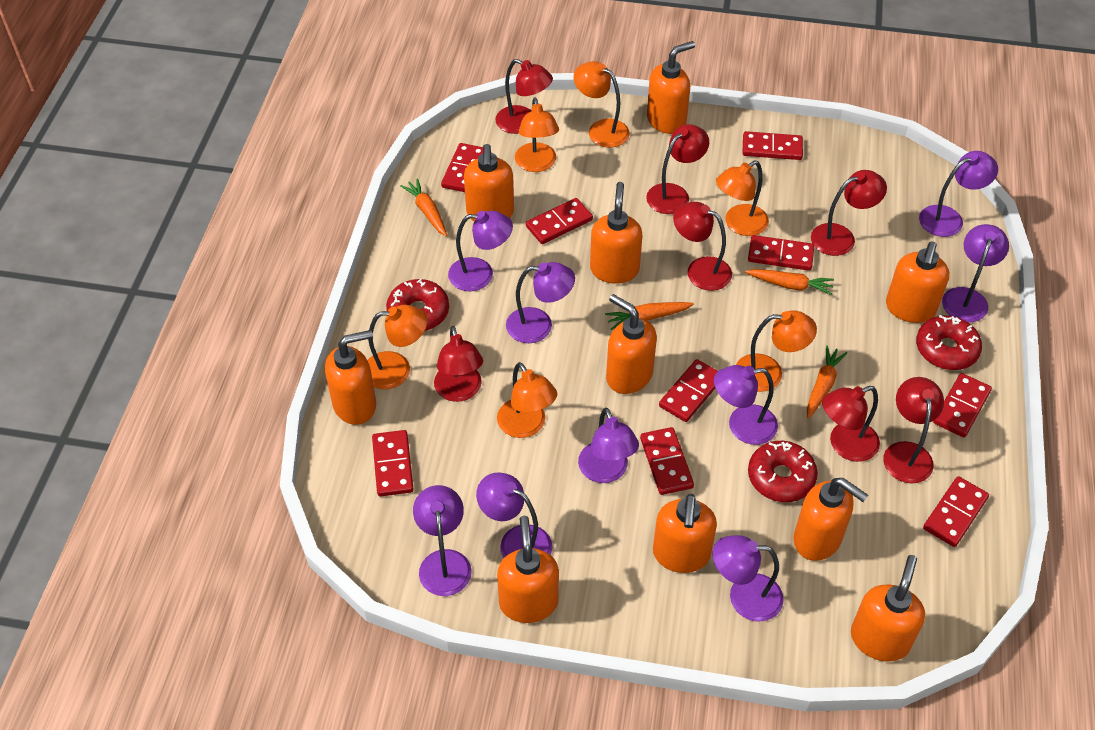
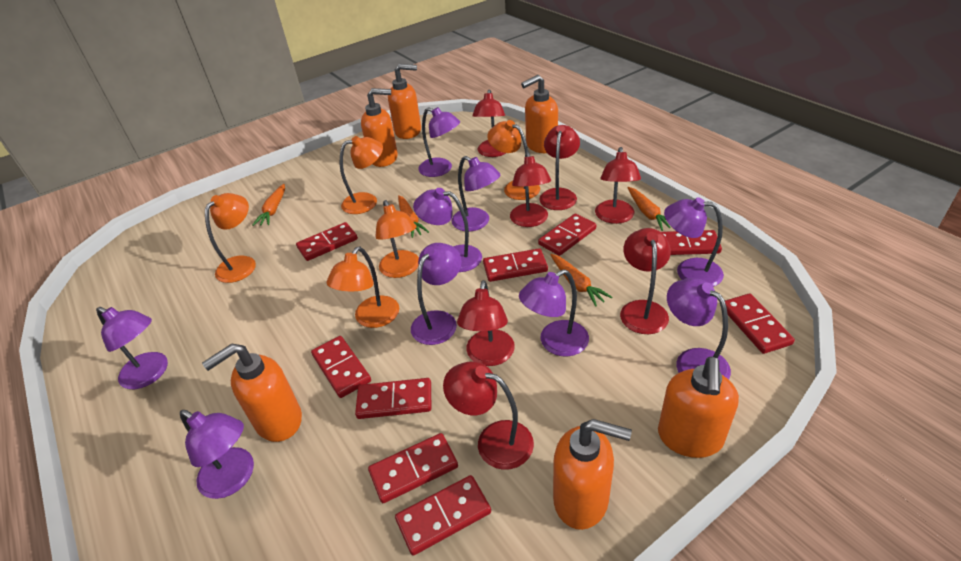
orange lamp: [367,305,427,389] [497,362,557,438] [515,97,559,172] [574,61,630,148] [716,160,769,236] [736,310,817,392] = 6 -> [205,193,256,283] [326,247,399,328] [340,136,383,214] [375,200,419,278] [487,120,540,200] = 5
orange soap dispenser: [325,330,376,425] [464,144,514,221] [497,516,559,623] [590,182,643,284] [606,294,657,394] [647,41,695,134] [653,494,717,573] [793,478,868,561] [851,555,925,662] [886,242,949,323] = 10 -> [202,344,302,442] [361,88,398,167] [388,64,421,139] [521,75,558,153] [553,419,632,530] [658,357,739,458] = 6
red donut: [386,279,449,331] [748,441,818,502] [916,315,982,370] = 3 -> none = 0

